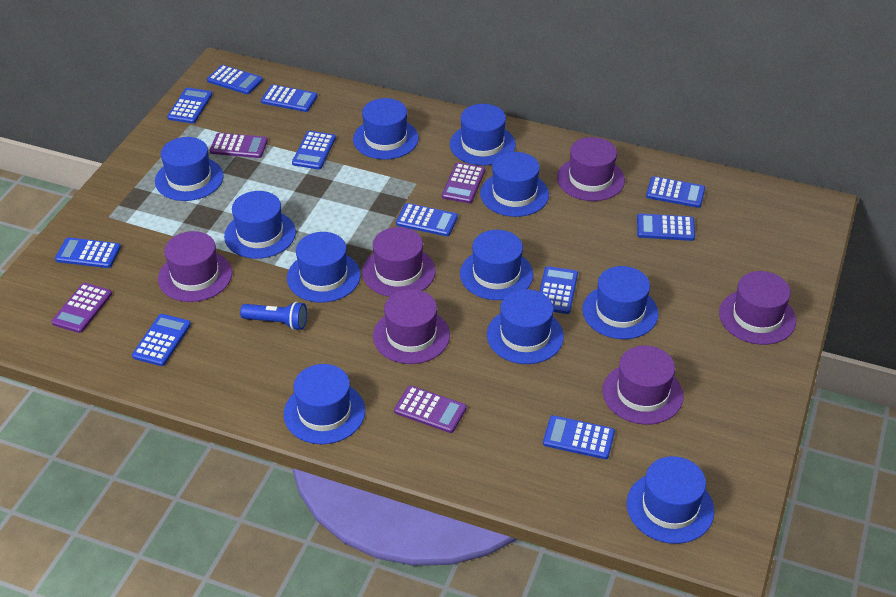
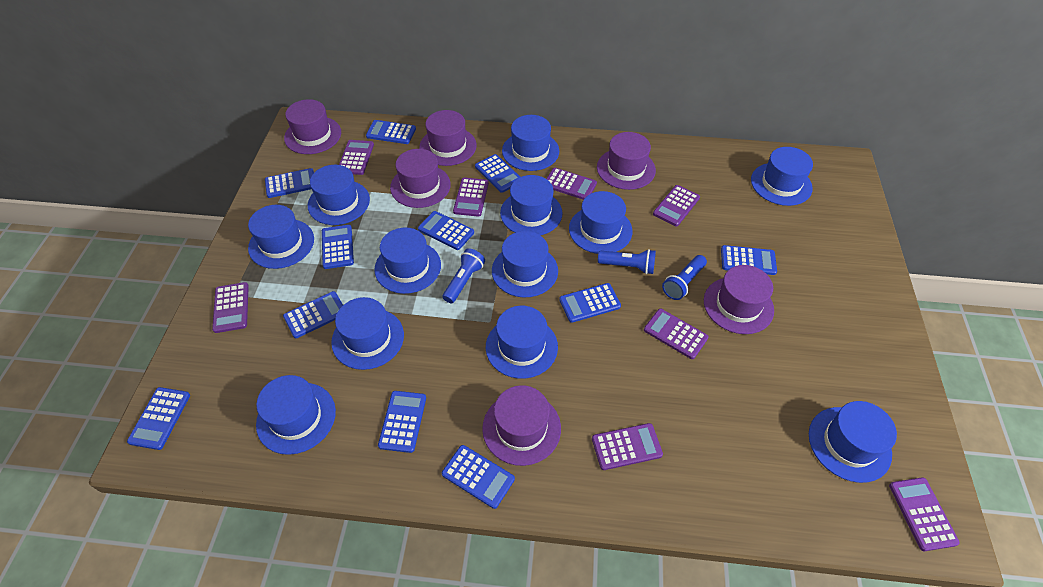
blue flashlight: [240,301,307,330] = 1 -> [442,248,485,303] [598,249,656,274] [662,255,707,300] = 3
blue hat: [155,137,224,201] [224,191,296,259] [284,364,365,444] [287,232,361,303] [353,98,419,160] [450,104,516,166] [460,230,533,300] [480,152,549,217] [487,289,564,364] [582,266,658,339] [627,456,715,544] = 11 -> [248,205,314,269] [256,375,336,455] [308,165,370,225] [331,297,404,370] [374,227,441,294] [486,306,558,379] [492,231,558,297] [500,175,563,235] [502,115,559,171] [569,191,633,254] [751,147,813,206] [809,401,897,483] = 12
purple calculator: [51,283,112,333] [210,133,268,158] [394,386,467,433] [442,162,485,203] = 4 -> [212,282,249,333] [339,140,374,175] [453,178,489,217] [546,168,597,200] [592,423,663,470] [644,309,709,359] [653,185,700,226] [889,477,960,551] = 8

